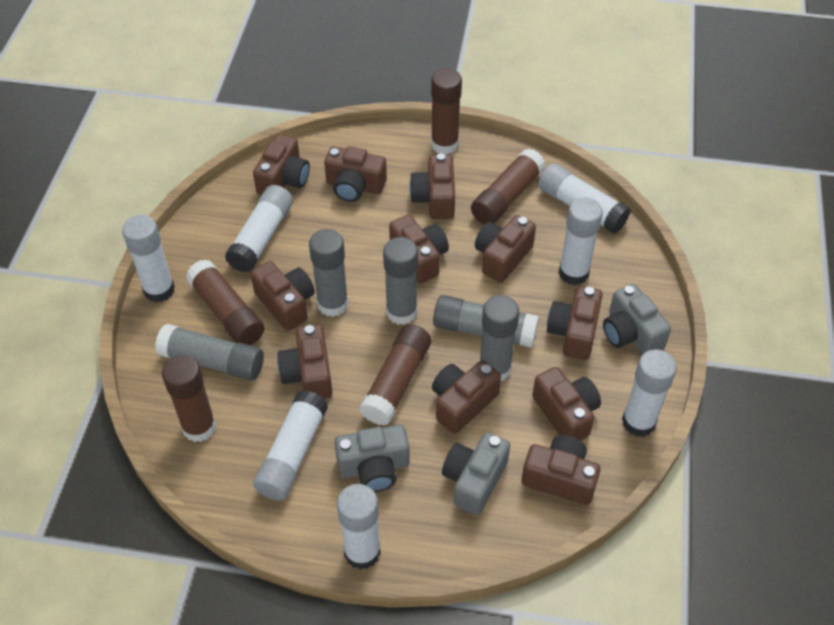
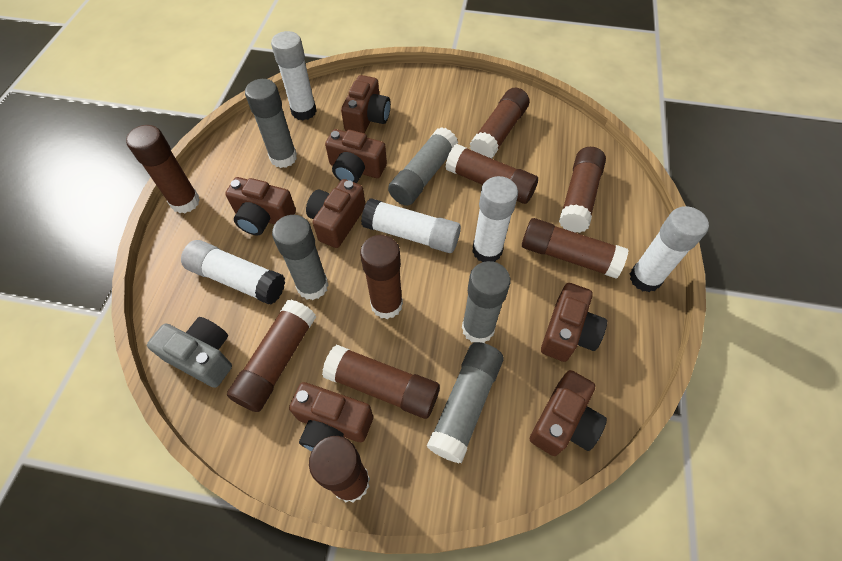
brown camera: [251,261,315,331] [253,134,310,195] [277,324,332,399] [324,146,387,202] [389,215,449,284] [409,153,455,219] [432,360,501,434] [475,215,536,283] [521,435,601,505] [532,367,601,441] [547,286,603,360] = 11 -> [225,177,296,235] [289,382,373,451] [306,179,365,248] [325,129,387,183] [341,75,391,133] [530,370,607,456] [541,283,607,362] = 7
brown glue stick: [162,355,216,442] [186,259,264,345] [359,324,431,425] [431,68,462,155] [471,148,546,225] = 5 -> [126,125,200,213] [227,300,316,412] [309,436,370,502] [322,345,440,419] [360,235,403,319] [446,144,538,204] [470,88,529,159] [522,218,629,278] [559,147,606,233] = 9
grey camera: [334,425,410,492] [442,432,510,515] [603,284,671,355] = 3 -> [147,317,232,388] = 1
white glue stick: [122,215,175,303] [225,185,293,272] [253,390,328,500] [337,484,380,570] [538,163,631,234] [559,198,603,285] [622,349,677,437] = 7 -> [181,240,285,305] [271,31,317,120] [361,198,461,253] [472,176,518,262] [630,206,709,292] = 5

